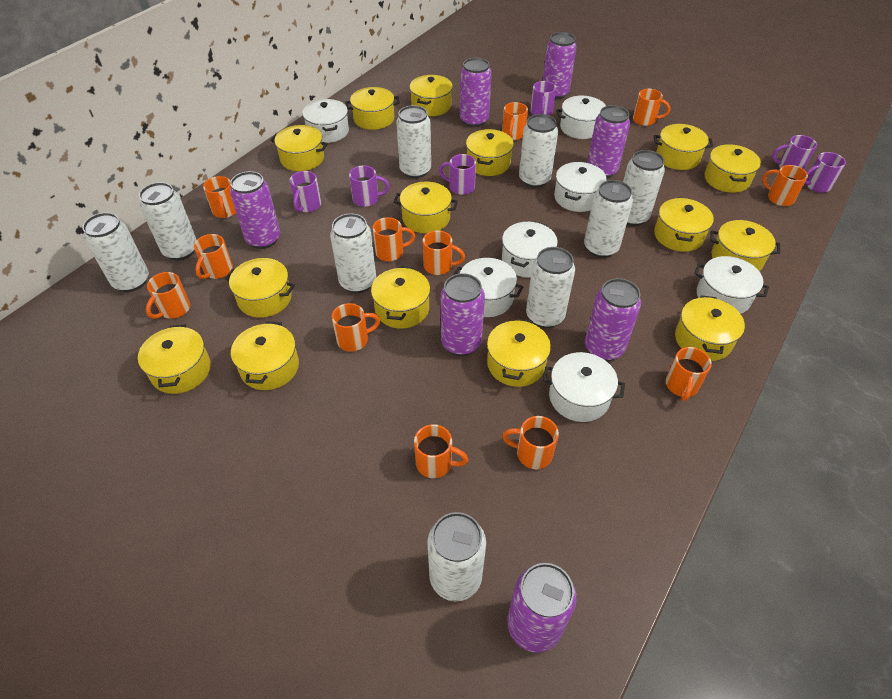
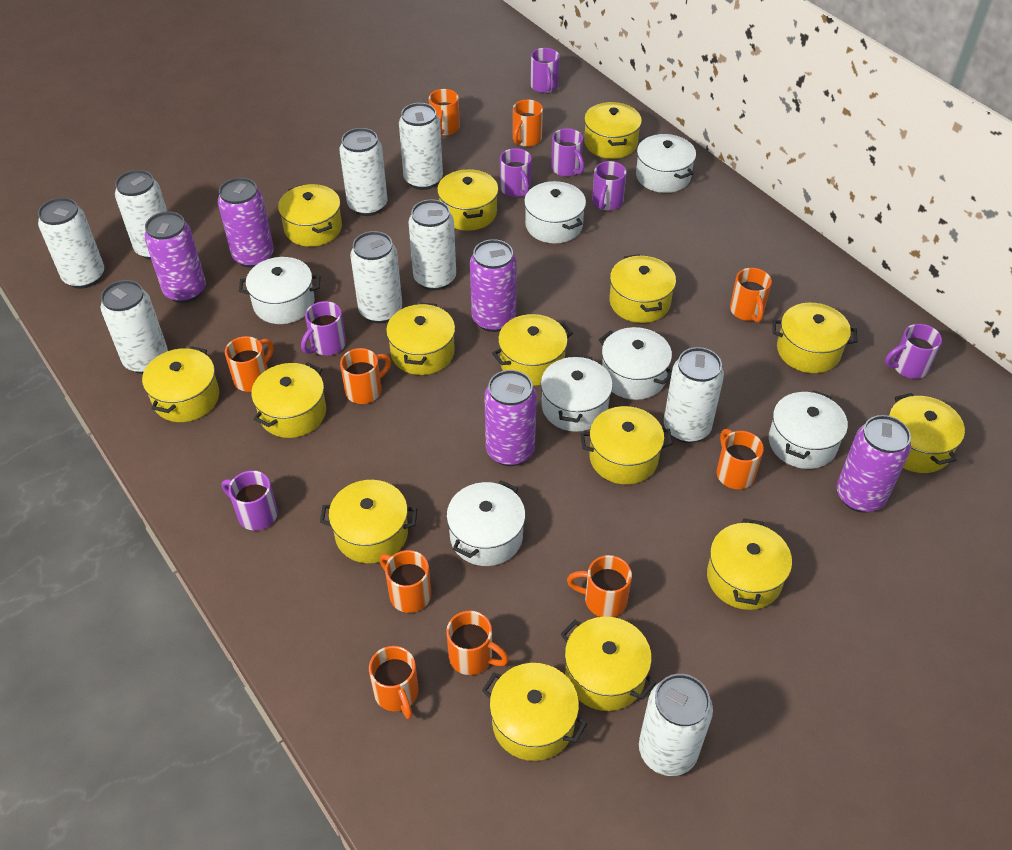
orange mug: [146,272,190,319] [194,234,233,279] [203,176,236,218] [332,303,380,351] [373,217,415,261] [414,424,468,478] [423,230,465,275] [502,102,528,140] [502,416,559,469] [633,89,670,126] [666,347,712,401] [762,165,808,206] = 12 -> [225,336,274,392] [340,348,391,404] [369,646,419,719] [379,550,431,613] [429,89,460,136] [446,611,509,675] [513,100,543,147] [567,555,632,617] [717,429,764,489] [730,268,772,322] = 10
purple can: [230,171,280,249] [441,273,485,356] [460,58,492,127] [507,563,577,653] [543,32,577,99] [585,278,641,361] [587,105,630,178] = 7 -> [144,211,206,303] [218,178,274,268] [470,239,517,332] [484,370,537,466] [837,415,911,513] = 5
purple mug: [290,171,321,212] [349,165,390,207] [439,154,476,195] [530,81,556,116] [772,135,817,170] [804,152,846,193] = 6 -> [222,470,278,531] [301,301,346,355] [500,148,532,197] [530,48,560,93] [551,128,584,177] [592,161,627,210] [885,324,942,379] = 7

